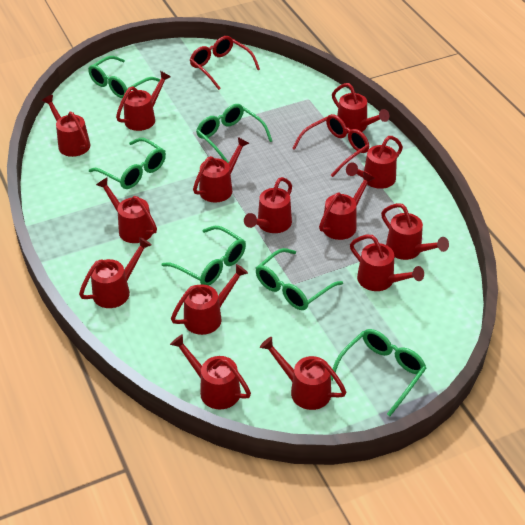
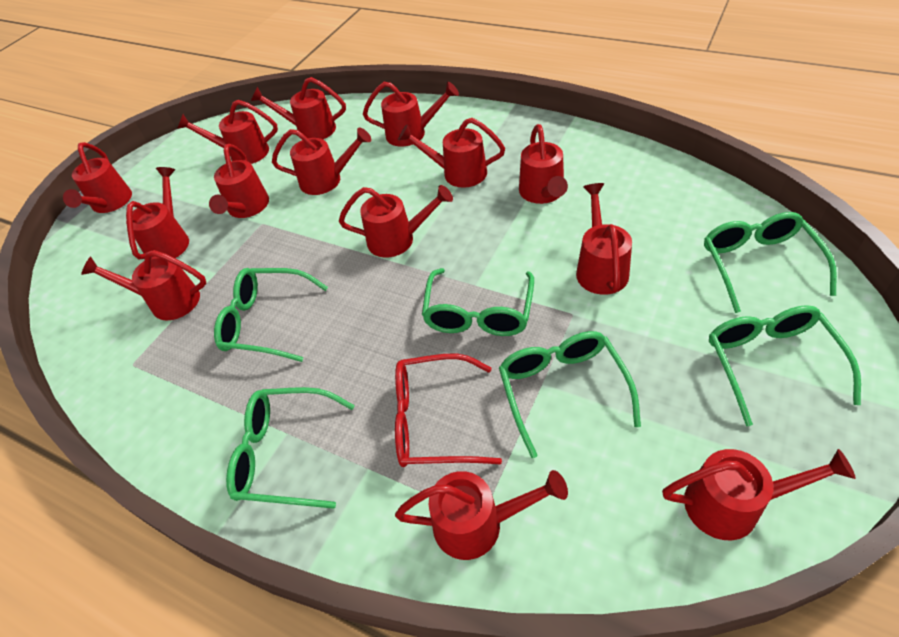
red glasses: [190,36,260,90] [292,114,369,177] = 2 -> [395,354,502,467] = 1

